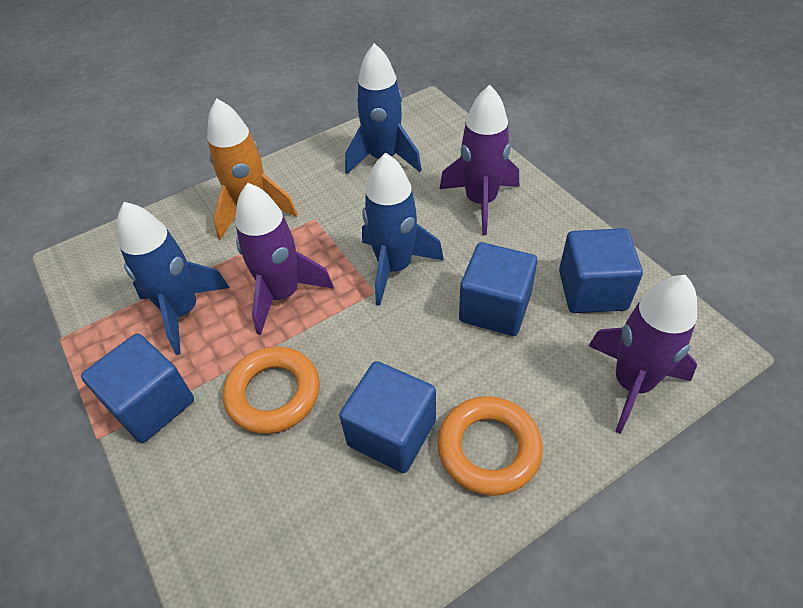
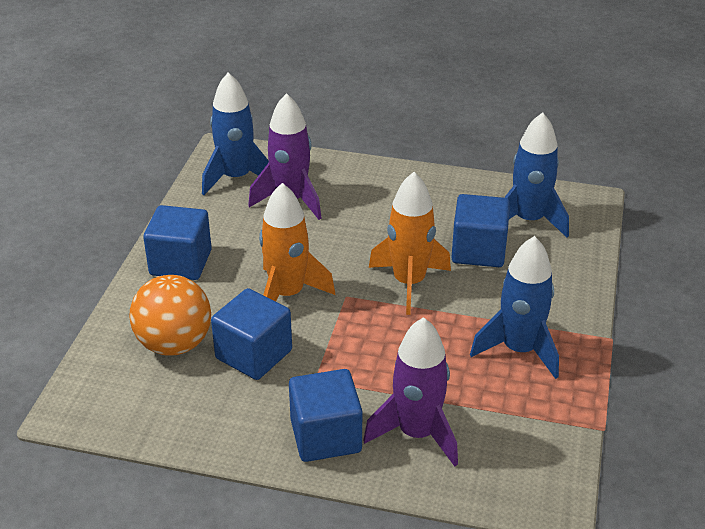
orange ball: none = 0 -> [129,275,211,356] = 1
orange ring: [223,347,320,434] [437,396,543,496] = 2 -> none = 0
orange rocket: [207,98,297,240] = 1 -> [259,183,335,301] [369,172,451,315] = 2
purple rocket: [235,183,334,335] [440,85,519,235] [589,275,697,434] = 3 -> [248,93,321,220] [363,317,458,467] = 2

